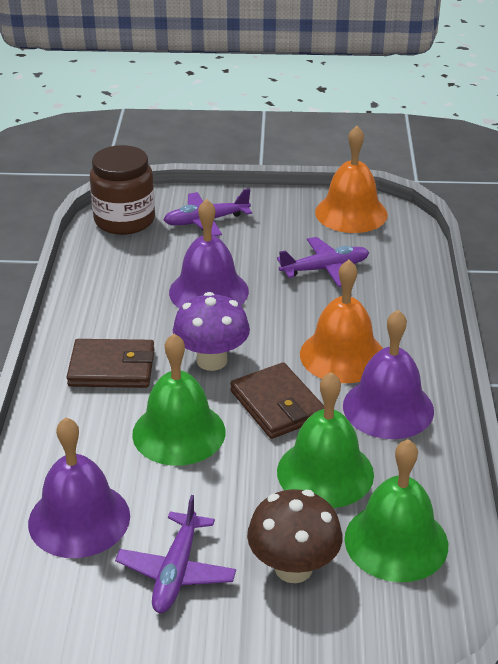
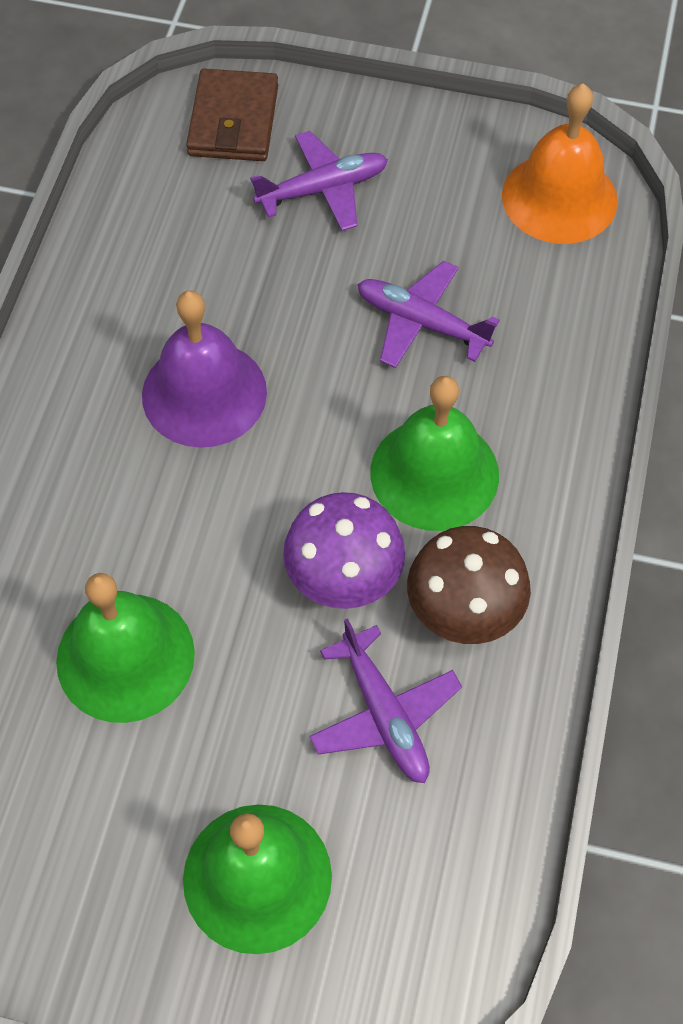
brown jar: [90,145,155,235] = 1 -> none = 0
brown wallet: [67,339,154,388] [230,362,324,439] = 2 -> [186,69,278,161] = 1
orange bell: [300,260,383,383] [315,126,388,233] = 2 -> [502,83,618,244] = 1
purple bell: [28,417,130,558] [169,199,249,309] [343,310,434,439] = 3 -> [142,291,267,448] = 1

